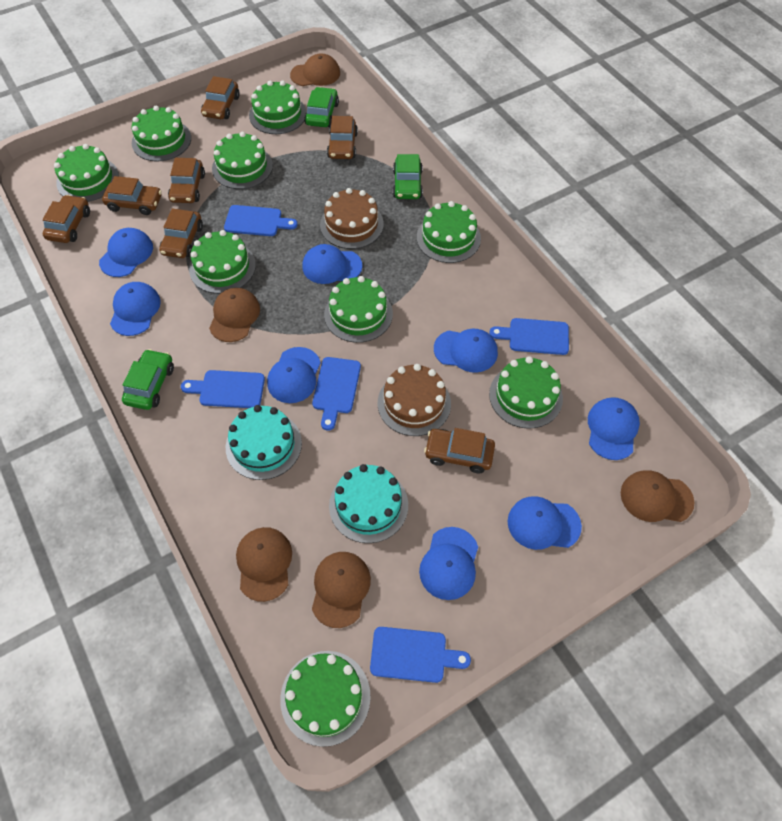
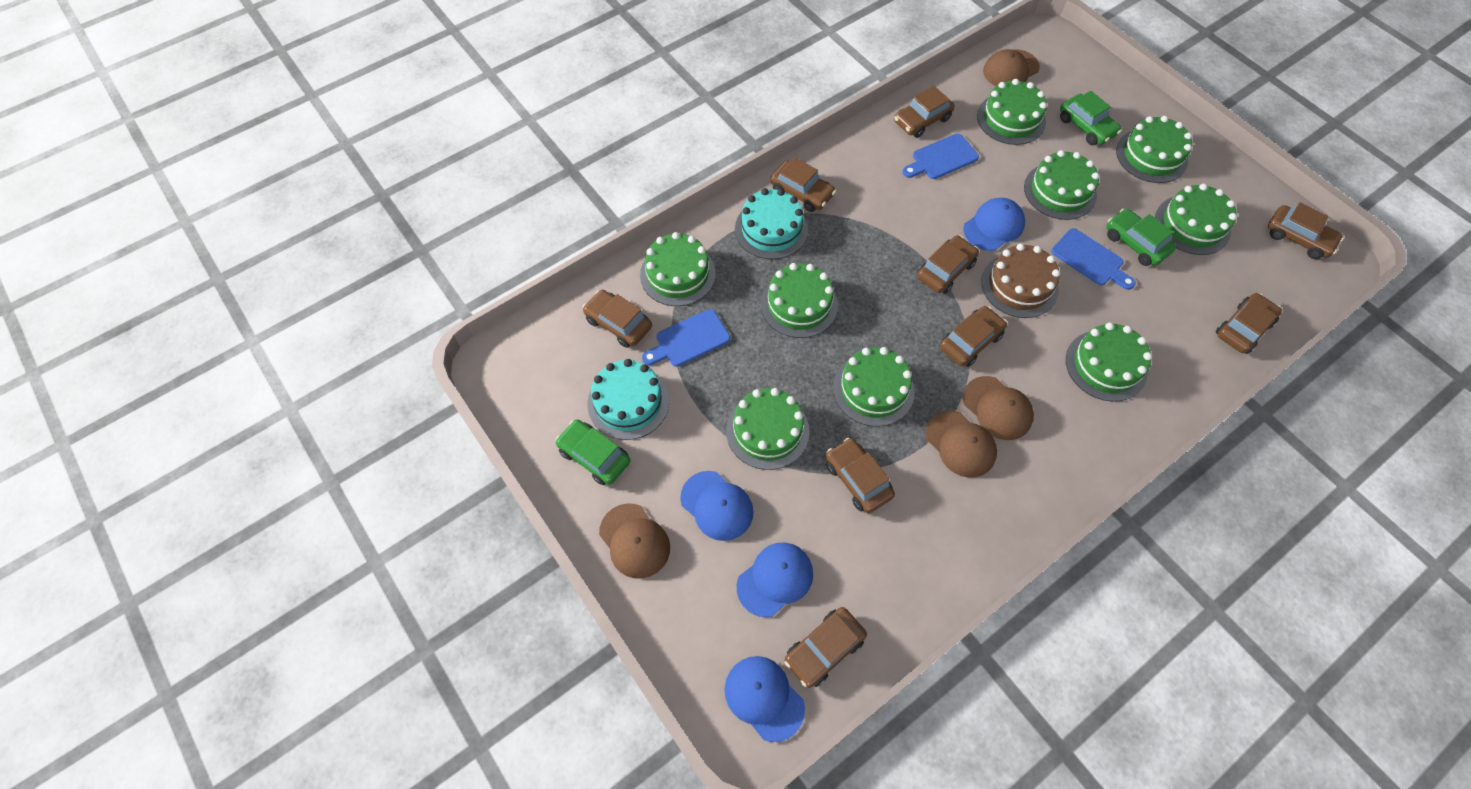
blue cap: [99,228,153,277] [110,282,161,336] [267,347,321,403] [302,244,362,284] [419,527,478,600] [434,329,498,373] [507,496,582,550] [588,397,640,460] = 8 -> [680,471,754,541] [725,656,805,742] [737,542,813,617] [963,198,1025,251] = 4
blue cutting board: [181,370,265,408] [224,205,298,236] [312,357,361,431] [370,627,471,683] [489,318,569,355] = 5 -> [642,309,730,367] [902,134,979,179] [1051,228,1136,290] = 3
brown cake: [320,188,384,249] [378,364,451,436] = 2 -> [981,243,1060,318] = 1
brown cap: [209,288,260,342] [236,527,292,602] [290,54,340,86] [312,552,371,628] [621,470,695,522] = 5 -> [599,503,670,578] [925,411,997,478] [963,376,1034,440] [983,49,1040,86] = 4
brown car: [42,195,90,243] [102,176,162,215] [159,208,203,258] [168,158,205,203] [201,76,240,119] [327,116,358,159] [424,428,495,473] = 7 -> [583,290,652,348] [770,157,836,212] [785,607,867,688] [826,438,895,513] [894,86,955,138] [917,235,979,294] [940,306,1007,367] [1216,293,1282,354] [1268,202,1344,259] = 9

